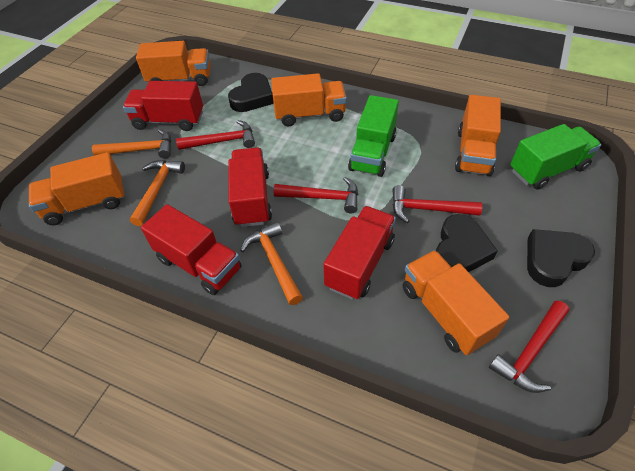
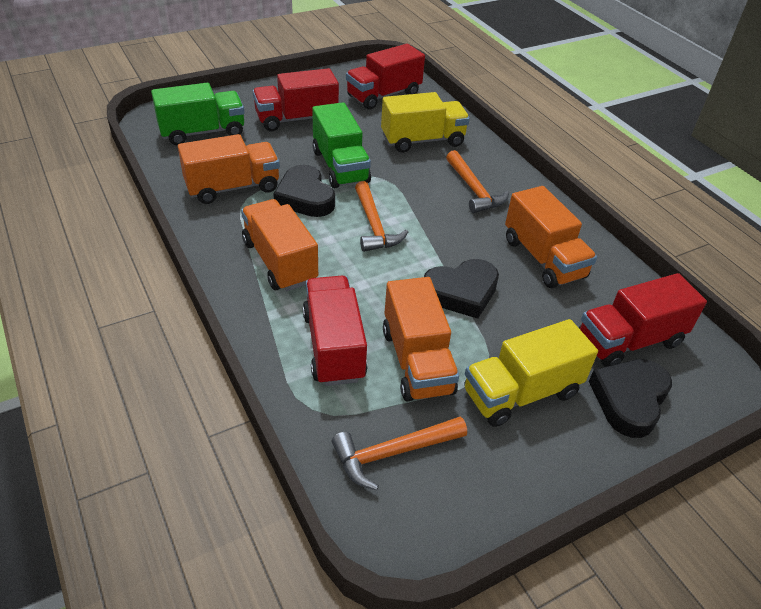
orange truck: [29,152,125,226] [136,41,211,86] [271,73,347,126] [403,250,509,355] [455,95,501,176] = 5 -> [178,134,280,204] [241,199,318,291] [383,277,459,402] [505,186,597,288] = 4
red hammer: [176,120,255,150] [274,177,358,214] [392,185,482,223] [489,301,569,393] = 4 -> none = 0
yellow truck: none = 0 -> [381,92,470,153] [464,319,598,427] = 2

